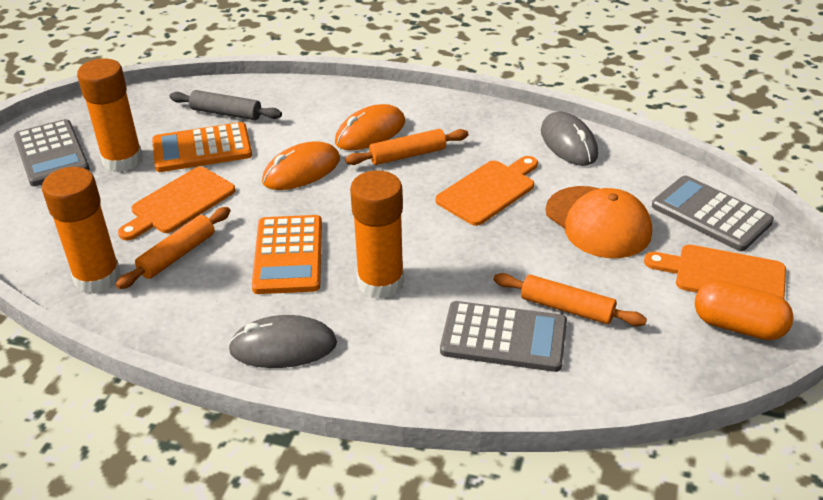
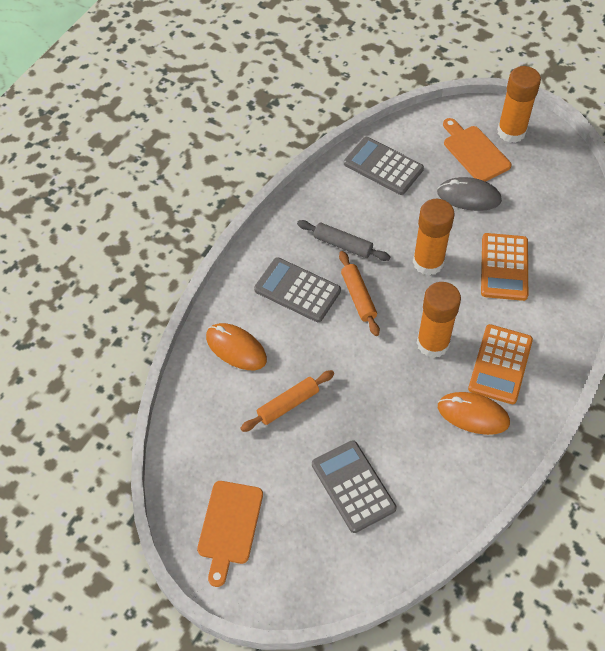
grey mouse: [228,315,337,368] [541,112,598,166] = 2 -> [437,177,502,211] = 1
orange cap: [546,186,652,258] = 1 -> none = 0
orange capsule: [695,280,794,340] = 1 -> none = 0
orange cutting board: [118,167,236,240] [435,156,538,226] [644,245,786,299] = 3 -> [197,481,263,587] [443,118,511,182] = 2
orange rolling pin: [116,207,230,289] [345,129,468,165] [493,273,647,326] = 3 -> [240,370,334,432] [339,251,380,336] = 2

